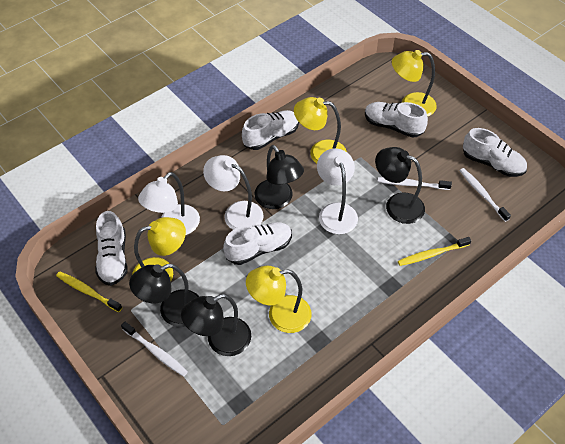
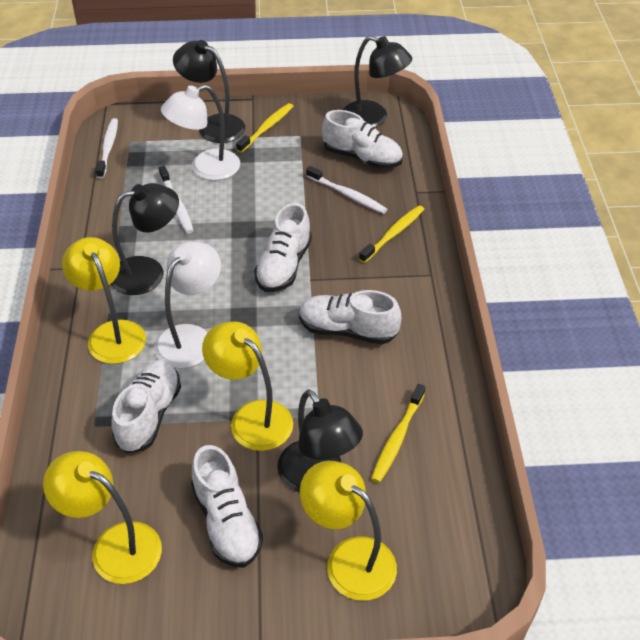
white lamp: [138,172,200,235] [203,155,264,230] [317,148,358,234] = 3 -> [154,241,221,369] [161,85,240,181] = 2
yellow toothbrush: [56,271,122,312] [398,237,471,266] = 2 -> [236,103,293,153] [359,205,424,263] [371,384,425,483] = 3

